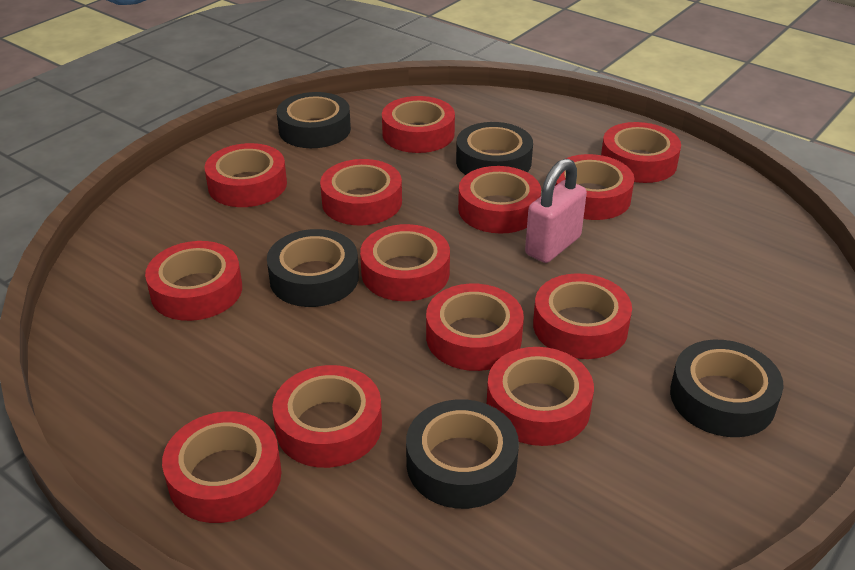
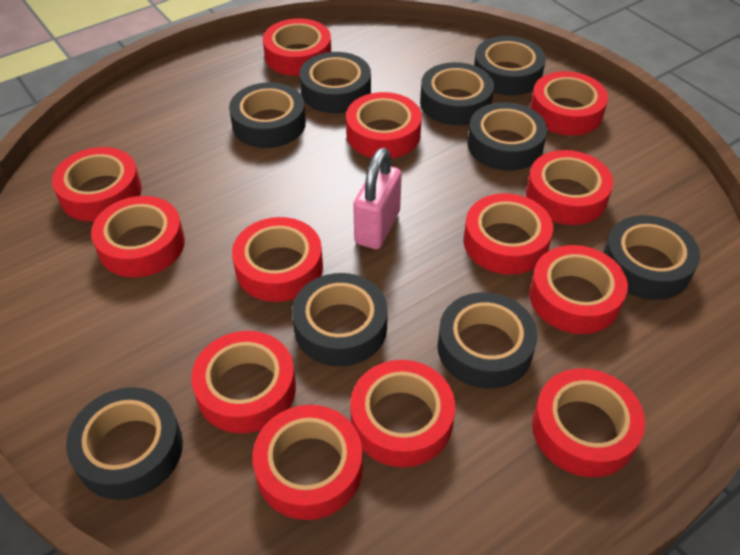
black tape: [267,229,359,307] [277,92,351,148] [406,399,519,509] [456,122,533,175] [670,340,784,437] = 5 -> [66,387,183,500] [229,82,306,148] [292,273,388,366] [299,52,371,113] [420,62,494,125] [437,292,538,389] [467,102,547,171] [474,36,546,96] [603,215,700,300] = 9

